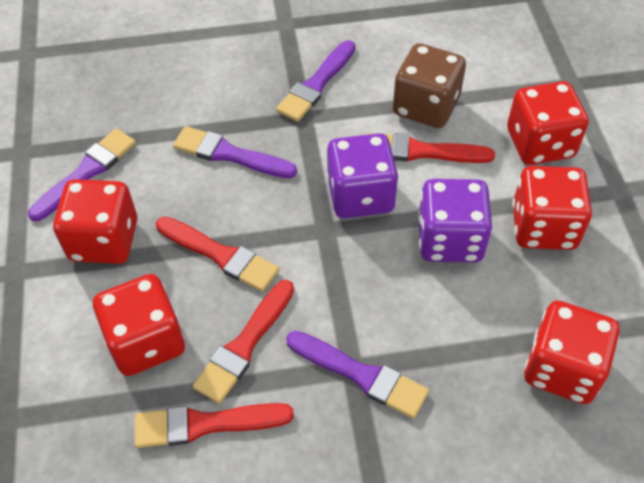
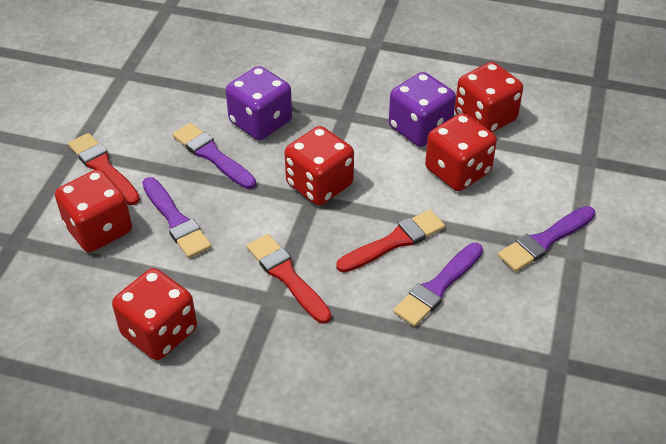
brown dice: [393,43,466,128] = 1 -> none = 0
red brush: [135,403,294,448] [156,216,279,292] [193,280,294,404] [367,133,495,163] = 4 -> [68,133,140,205] [247,234,331,324] [336,210,445,273] = 3

